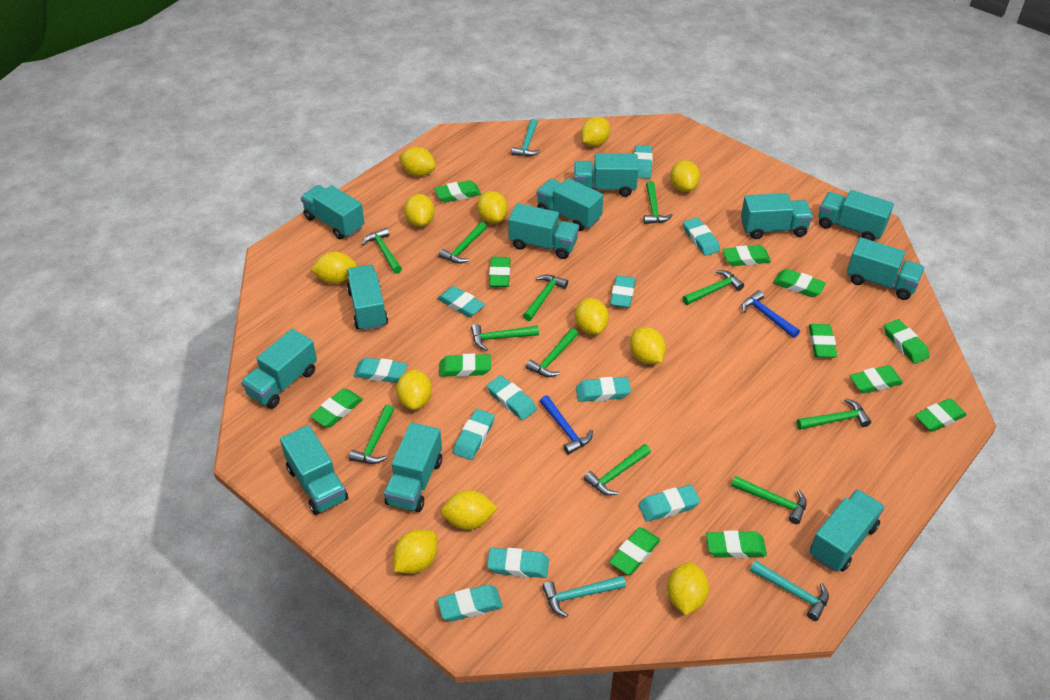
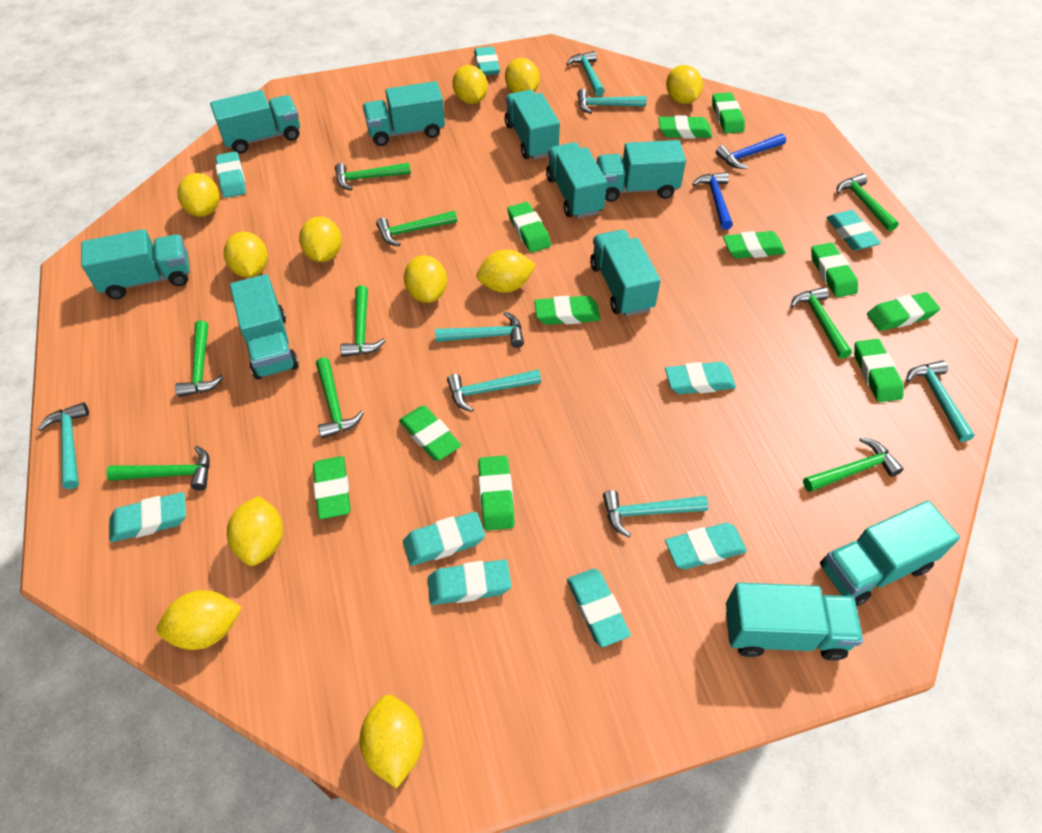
green eraser: [310,389,363,427] [434,180,481,202] [439,353,491,377] [489,257,510,287] [609,528,660,575] [706,530,767,558] [722,245,771,266] [773,269,826,297] [809,324,837,358] [850,365,903,394] [884,319,930,364] [915,398,967,432] = 12 -> [313,456,351,519] [399,406,461,461] [478,455,515,531] [507,202,551,253] [534,296,601,325] [658,116,712,138] [712,92,745,134] [723,231,786,259] [811,243,858,297] [854,339,904,402] [867,292,940,331] = 11
green hammer: [349,404,394,464] [362,228,402,274] [438,222,487,264] [471,324,539,351] [523,275,568,321] [526,328,578,377] [584,444,651,496] [644,181,673,224] [682,270,744,305] [731,476,807,524] [797,398,871,430] = 11 -> [106,446,210,490] [175,320,224,397] [316,357,364,439] [335,163,411,191] [340,285,385,357] [376,211,457,246] [791,287,852,359] [803,438,903,492] [837,174,899,231] = 9
turquoise eraser: [353,358,407,383] [437,286,485,317] [437,585,503,622] [453,409,495,460] [487,375,537,420] [487,548,549,578] [576,377,631,402] [610,275,636,308] [634,145,653,179] [638,485,700,522] [683,217,720,256] = 11 -> [110,492,186,542] [215,151,246,198] [403,512,485,566] [428,559,511,605] [474,47,500,75] [567,569,631,647] [665,362,736,394] [665,523,747,569] [826,210,881,251] = 9
turquoise hammer: [511,119,540,157] [542,575,626,617] [750,560,829,621] = 3 -> [38,402,89,489] [435,312,524,348] [447,369,541,412] [566,51,605,96] [577,89,647,114] [603,490,708,538] [906,360,975,442] = 7
turquoise truck: [241,329,317,409] [280,425,348,515] [301,185,364,239] [347,265,388,331] [384,422,442,512] [508,203,579,259] [536,178,604,231] [574,153,639,197] [741,193,813,239] [810,489,885,572] [819,190,894,241] [847,237,925,300] = 12 -> [81,229,190,299] [210,90,300,154] [230,274,299,380] [363,81,445,146] [505,90,560,160] [546,142,607,218] [590,230,661,316] [597,140,686,202] [726,583,863,661] [820,501,960,606] = 10
yellow lemon: [310,252,357,284] [393,529,438,574] [396,369,432,410] [399,147,436,176] [404,194,435,227] [441,490,497,530] [477,191,508,224] [575,298,609,335] [581,117,610,146] [630,327,666,364] [667,562,709,615] [670,160,700,192] = 12 -> [156,590,242,650] [177,173,220,217] [224,232,268,278] [227,496,283,566] [299,216,342,262] [360,695,423,788] [404,255,447,303] [453,65,488,104] [477,249,536,293] [505,58,540,93] [666,65,703,104] = 11

